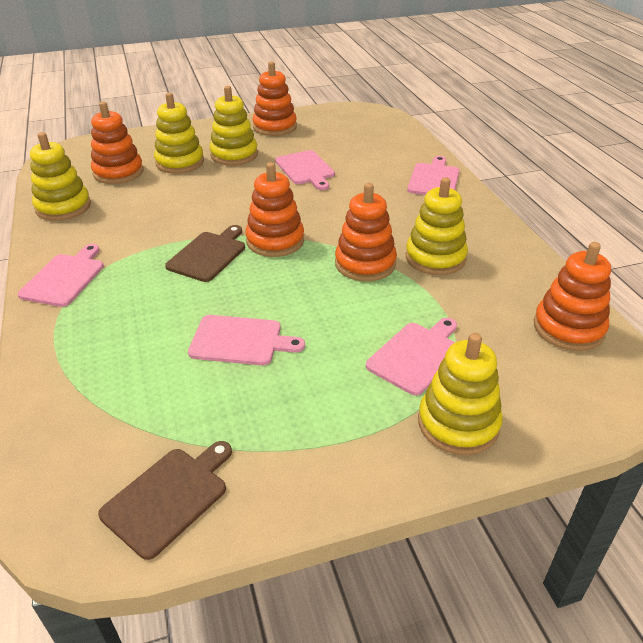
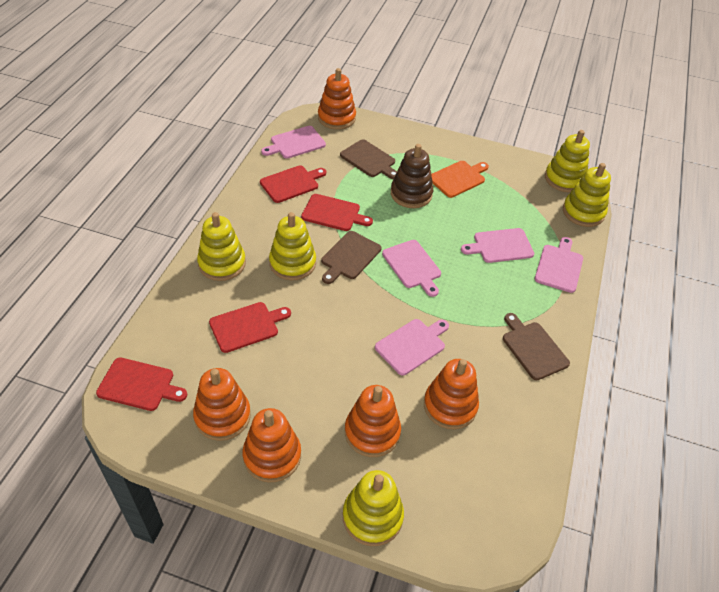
brown cutting board: [98,441,232,560] [165,225,245,282] = 2 -> [321,231,381,284] [340,139,397,179] [503,313,570,380] = 3
brown stacking toy: none = 0 -> [391,144,433,208] = 1
orange cutting board: none = 0 -> [431,161,489,198] = 1
red cutting board: none = 0 -> [96,357,187,411] [209,302,291,353] [260,165,326,203] [301,194,373,231] = 4

